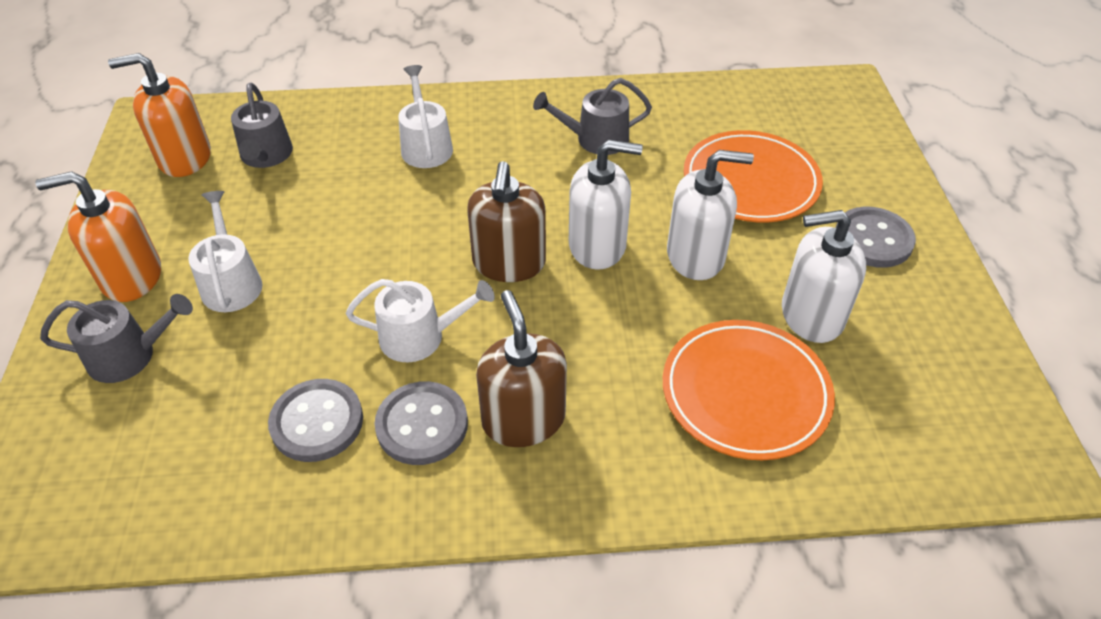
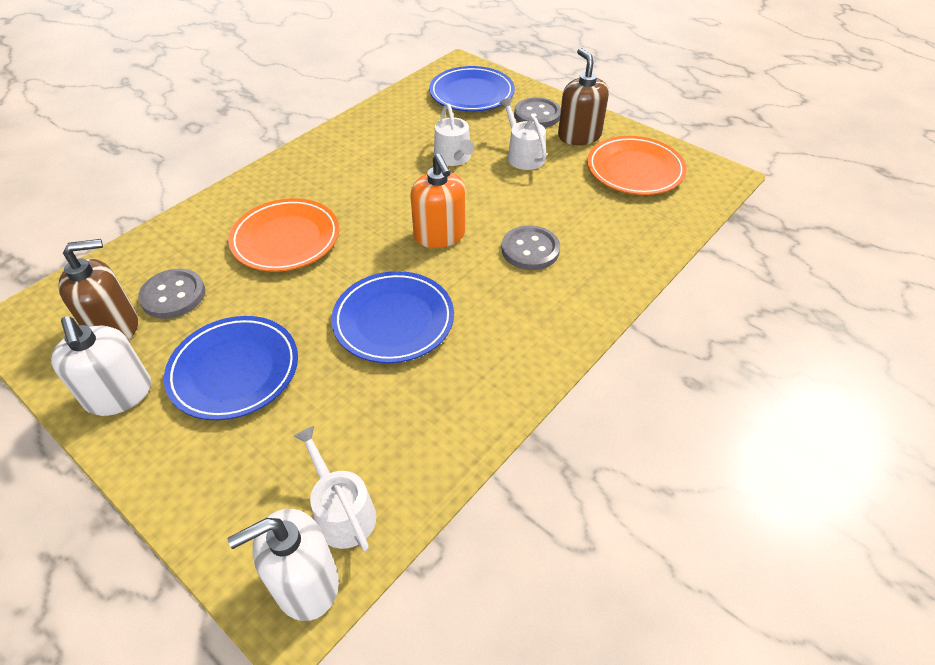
blue plate: none = 0 -> [164,316,298,420] [331,271,454,363] [429,66,515,112] = 3
grey watering can: [40,294,193,383] [231,83,293,168] [533,78,652,155] = 3 -> none = 0
orange soap dispenser: [35,171,161,302] [108,53,211,177] = 2 -> [410,154,466,248] = 1
white soap dispenser: [569,140,643,270] [667,150,754,280] [782,210,866,343] = 3 -> [51,316,151,416] [228,509,339,621] = 2

